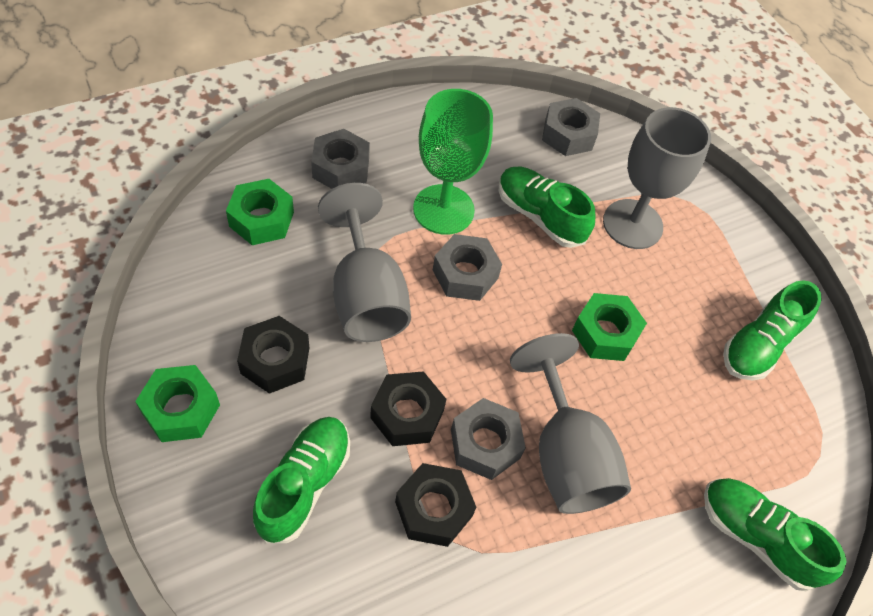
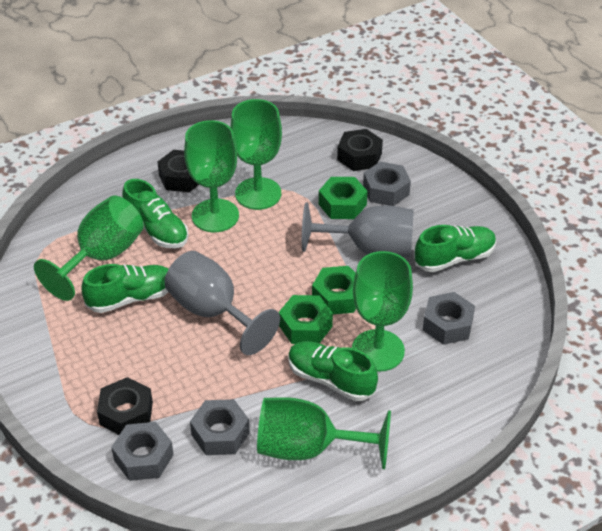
green goblet: [413,89,493,235] = 1 -> [34,196,144,301] [184,120,239,232] [230,99,282,210] [257,397,391,469] [352,251,413,372] = 5
grey goblet: [318,183,411,342] [510,333,631,514] [603,107,711,249] = 3 -> [164,251,280,355] [302,203,414,258] = 2

